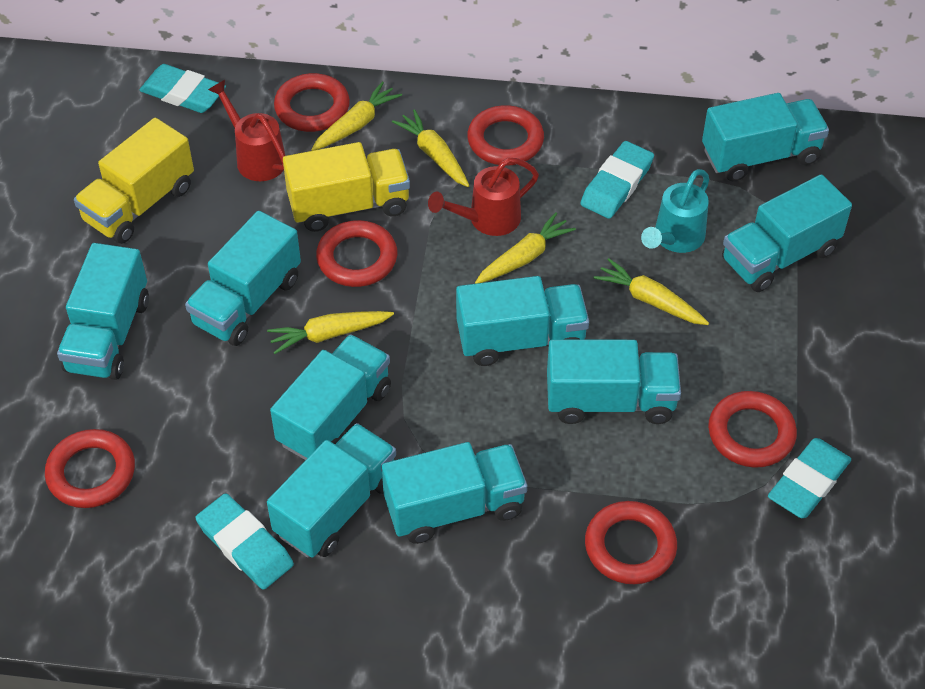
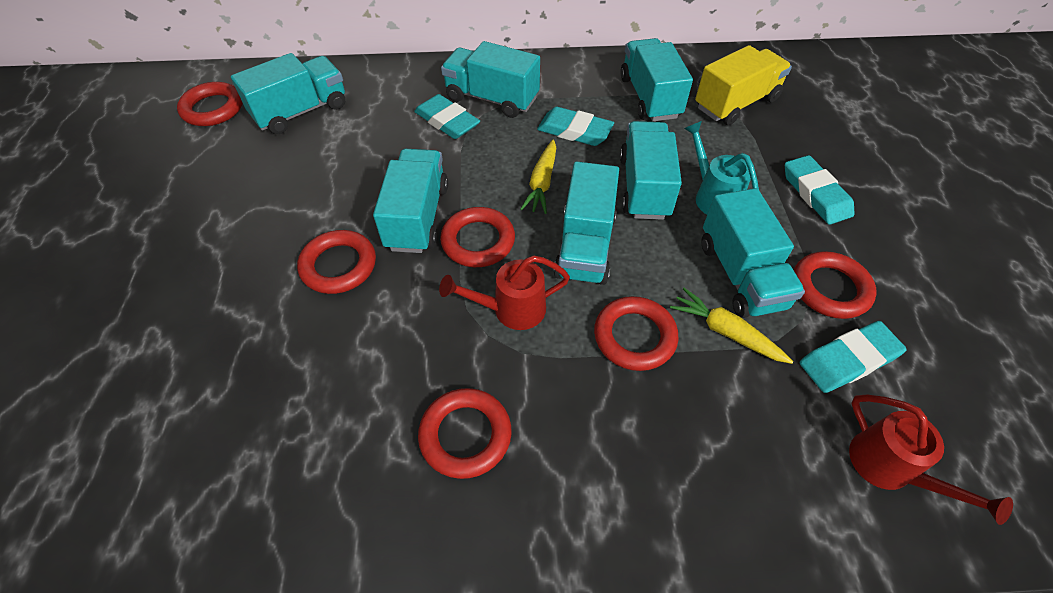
turquoise truck: [57,243,149,380] [185,211,301,346] [267,423,396,558] [270,334,391,460] [382,442,527,544] [456,276,589,366] [547,340,681,424] [702,93,829,181] [722,174,852,292] = 9 -> [231,53,346,134] [373,149,448,253] [441,41,540,118] [554,162,619,285] [620,38,693,122] [620,121,682,220] [701,188,805,318] = 7
yellow carrot: [267,311,394,354] [311,82,402,151] [392,109,469,187] [475,212,576,284] [594,258,709,325] = 5 -> [520,139,556,214] [670,288,794,364] = 2
yellow truck: [74,118,194,244] [283,142,410,232] = 2 -> [695,45,792,125] = 1

